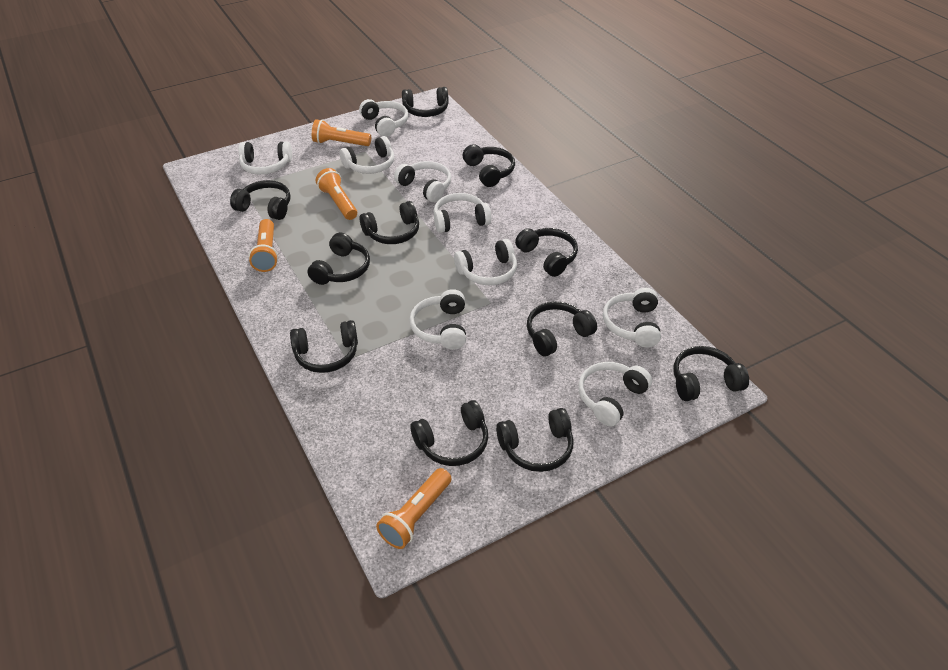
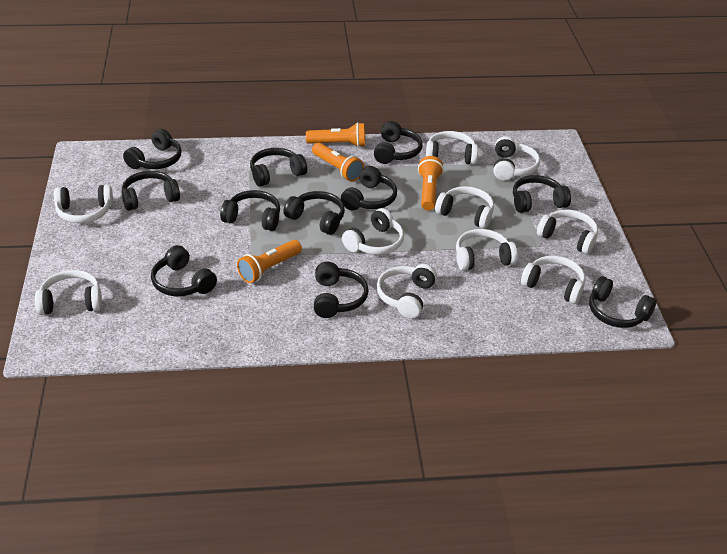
white headphones: [238,141,292,175] [340,136,394,174] [359,99,408,137] [394,161,451,202] [410,289,466,350] [434,193,491,233] [454,239,517,285] [578,362,652,427] [603,288,661,347] = 9 -> [35,270,102,315] [54,185,113,223] [342,208,404,255] [377,264,437,318] [426,131,478,165] [435,186,494,229] [456,229,518,271] [494,136,540,180] [521,256,585,304] [537,209,598,254] = 10

